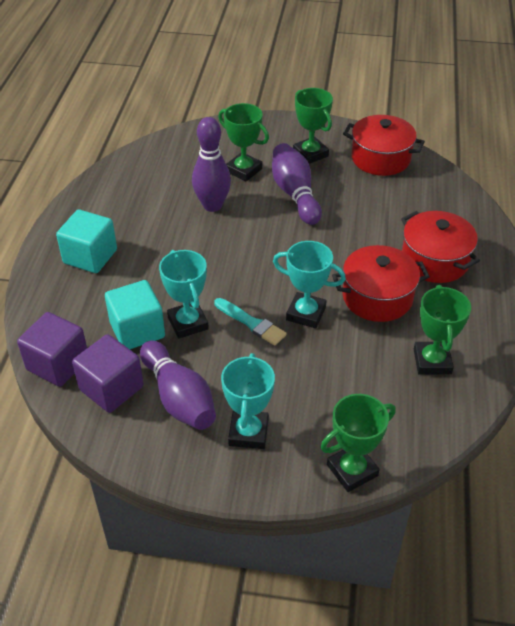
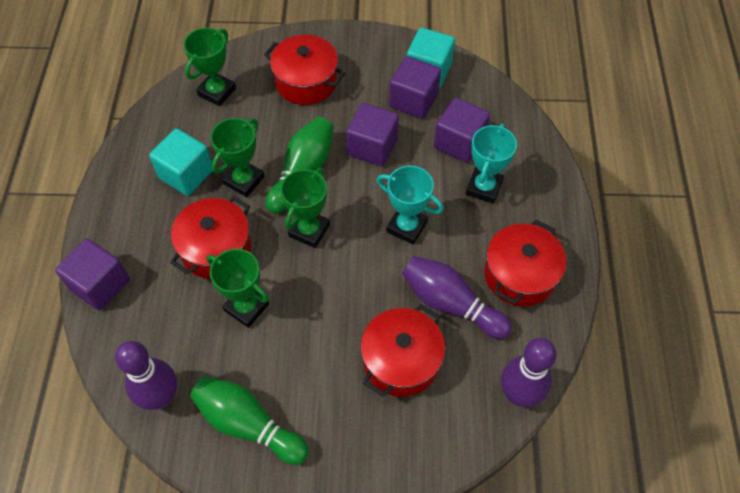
green bowling pin: none = 0 -> [190,377,309,465] [266,117,333,214] = 2
purple cube: [17,312,87,387] [72,334,144,413] = 2 -> [55,239,130,311] [346,103,399,166] [389,56,441,119] [434,98,490,163] = 4
red pot: [332,245,430,322] [343,115,425,176] [401,211,480,283] = 3 -> [170,196,251,279] [264,35,345,105] [360,304,445,397] [484,220,566,306] = 4
turquoise brush: [214,298,287,346] = 1 -> none = 0
turquoise trophy: [159,250,209,339] [221,353,275,449] [273,241,346,328] = 3 -> [377,165,444,245] [466,124,517,204] = 2

